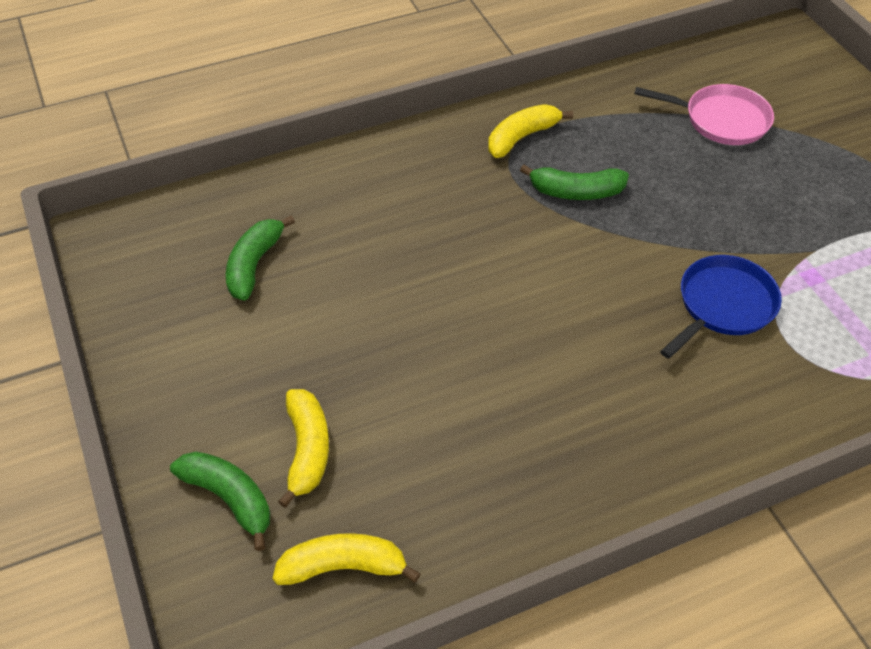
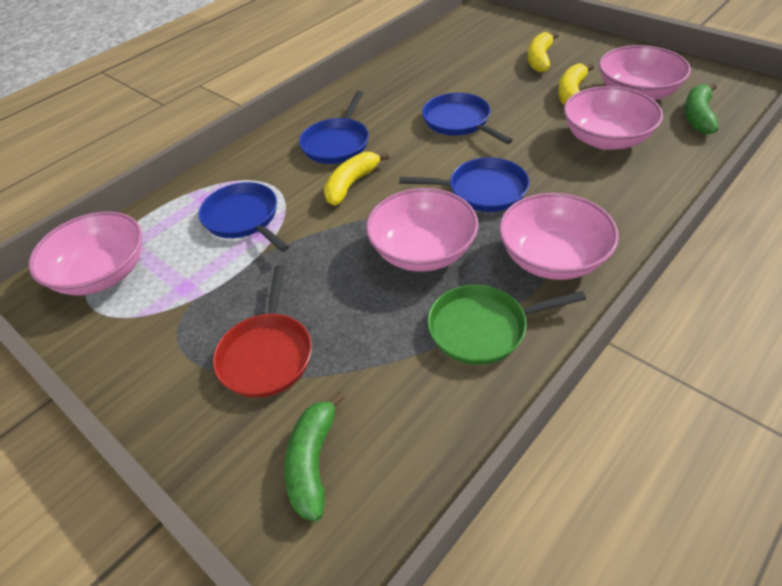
blue pan: [660,255,782,359] = 1 -> [199,182,289,252] [299,91,369,164] [399,158,530,212] [422,93,513,144] = 4
green banana: [170,452,270,551] [226,215,295,301] [520,165,629,200] = 3 -> [284,392,345,521] [684,83,718,135] = 2
green pan: none = 0 -> [427,285,586,365] = 1
pink bowl: none = 0 -> [28,212,142,295] [366,188,478,272] [499,193,619,280] [564,86,663,150] [599,45,691,100] = 5
pink pan: [634,84,774,145] = 1 -> none = 0
red pan: none = 0 -> [213,265,312,398] = 1

